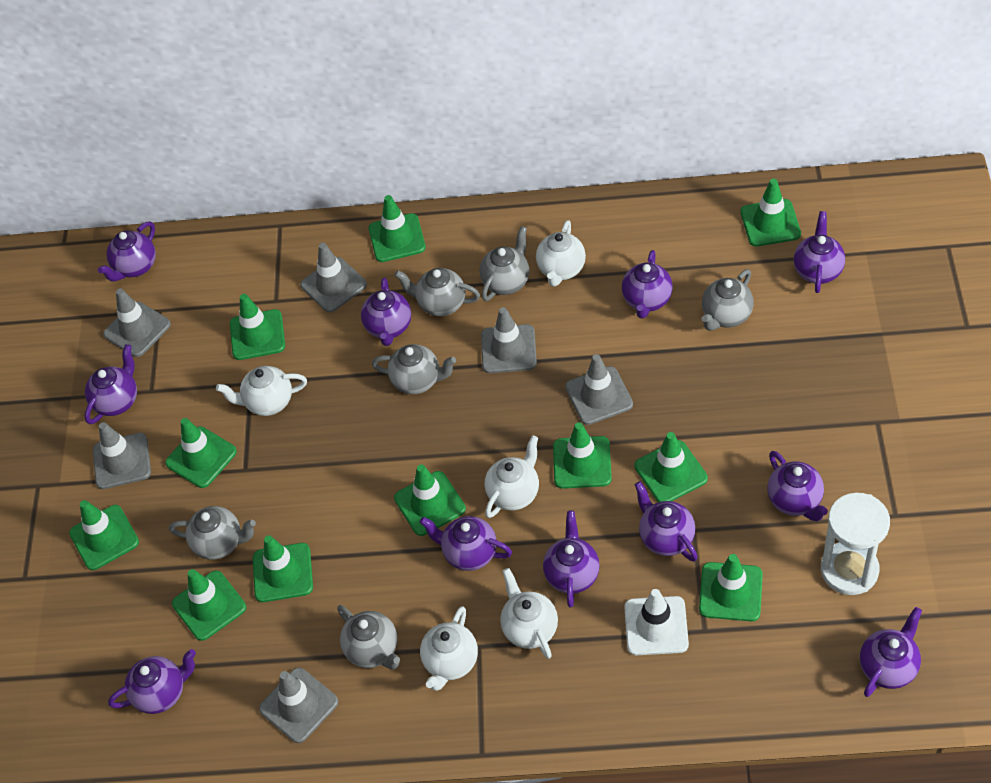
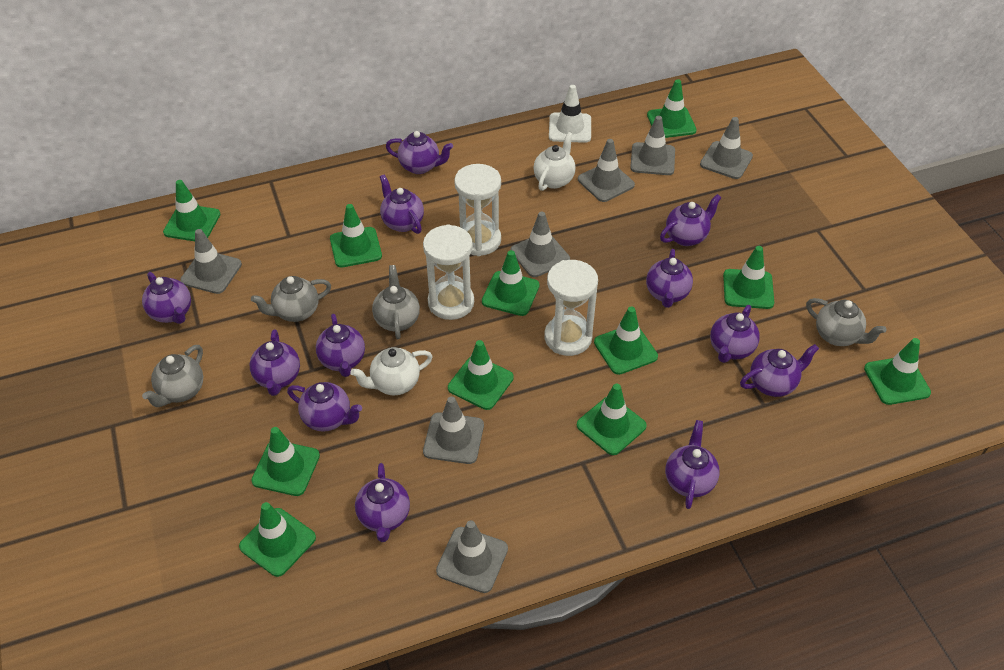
grey teapot: [169,506,256,560] [337,605,400,670] [372,344,456,394] [395,268,480,316] [480,226,529,301] [702,269,754,331] = 6 -> [142,345,203,407] [251,276,331,322] [372,265,420,339] [806,298,886,346] = 4
grey traffic cone: [93,422,151,489] [103,288,171,357] [259,668,338,743] [300,243,367,312] [481,307,537,373] [565,354,633,425] = 6 -> [180,229,242,294] [423,397,484,464] [436,520,508,593] [511,212,570,277] [578,139,635,202] [630,116,675,175] [700,117,753,179] = 7
purple teapot: [84,344,137,424] [98,222,156,282] [108,649,196,714] [361,277,411,346] [420,516,512,571] [543,511,600,608] [622,250,673,318] [635,481,698,562] [767,451,828,521] [794,211,845,293] [860,607,922,697] = 11 -> [142,272,191,324] [250,329,300,396] [287,382,362,432] [316,314,365,377] [355,463,410,542] [380,175,424,234] [386,131,453,174] [646,249,693,308] [660,194,722,246] [665,420,720,509] [710,305,760,363] [740,344,819,397] = 12
white hourglass: [821,493,890,595] = 1 -> [423,224,474,320] [454,164,501,256] [544,260,598,356] = 3
white teapot: [216,366,307,416] [420,606,478,691] [485,435,539,518] [500,568,558,659] [536,220,586,287] = 5 -> [350,347,433,395] [534,132,576,191] = 2

